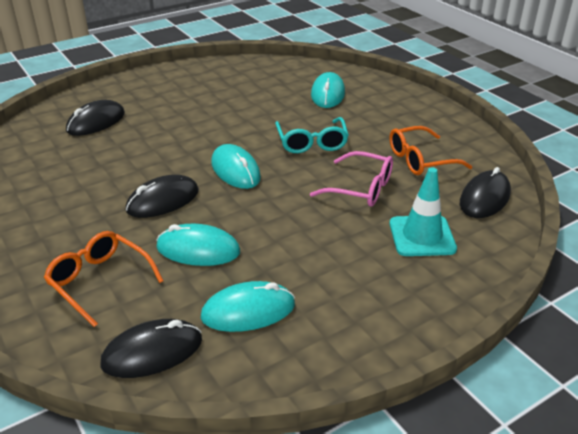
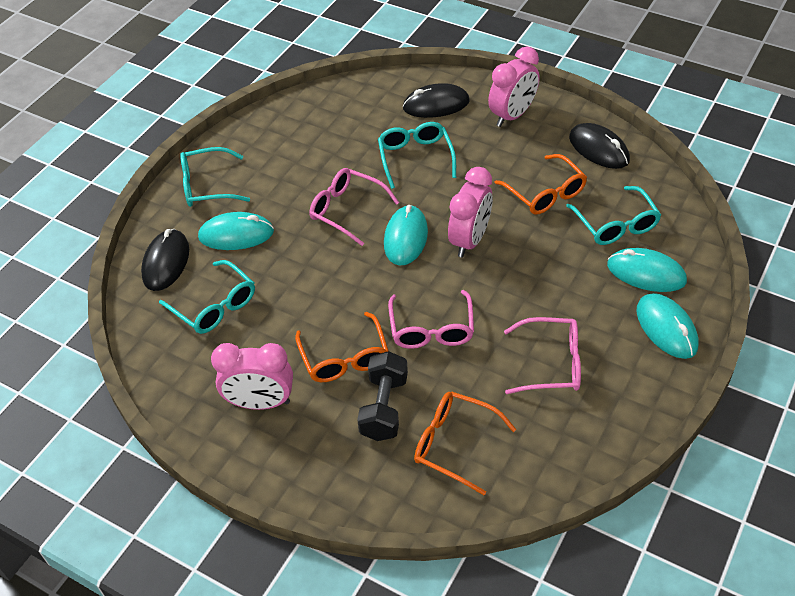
black dumbbell: none = 0 -> [357,351,408,441] = 1
black mouse: [66,100,125,136] [100,319,202,378] [126,175,199,218] [460,167,511,218] = 4 -> [141,229,189,291] [403,83,469,118] [569,123,630,169] = 3
orange glasses: [44,231,163,327] [389,126,473,175] = 2 -> [295,312,389,382] [414,391,516,495] [494,154,587,215] = 3
pink clock: none = 0 -> [211,343,293,410] [448,167,493,257] [488,47,540,127] = 3
pink glasses: [310,151,393,207] = 1 -> [309,168,399,246] [388,290,474,349] [504,317,581,394] = 3
turquoise glasses: [275,117,349,153] = 1 -> [159,260,255,334] [180,147,250,207] [378,122,456,189] [566,186,661,245] = 4
turquoise traffic cone: [389,167,457,256] = 1 -> none = 0

